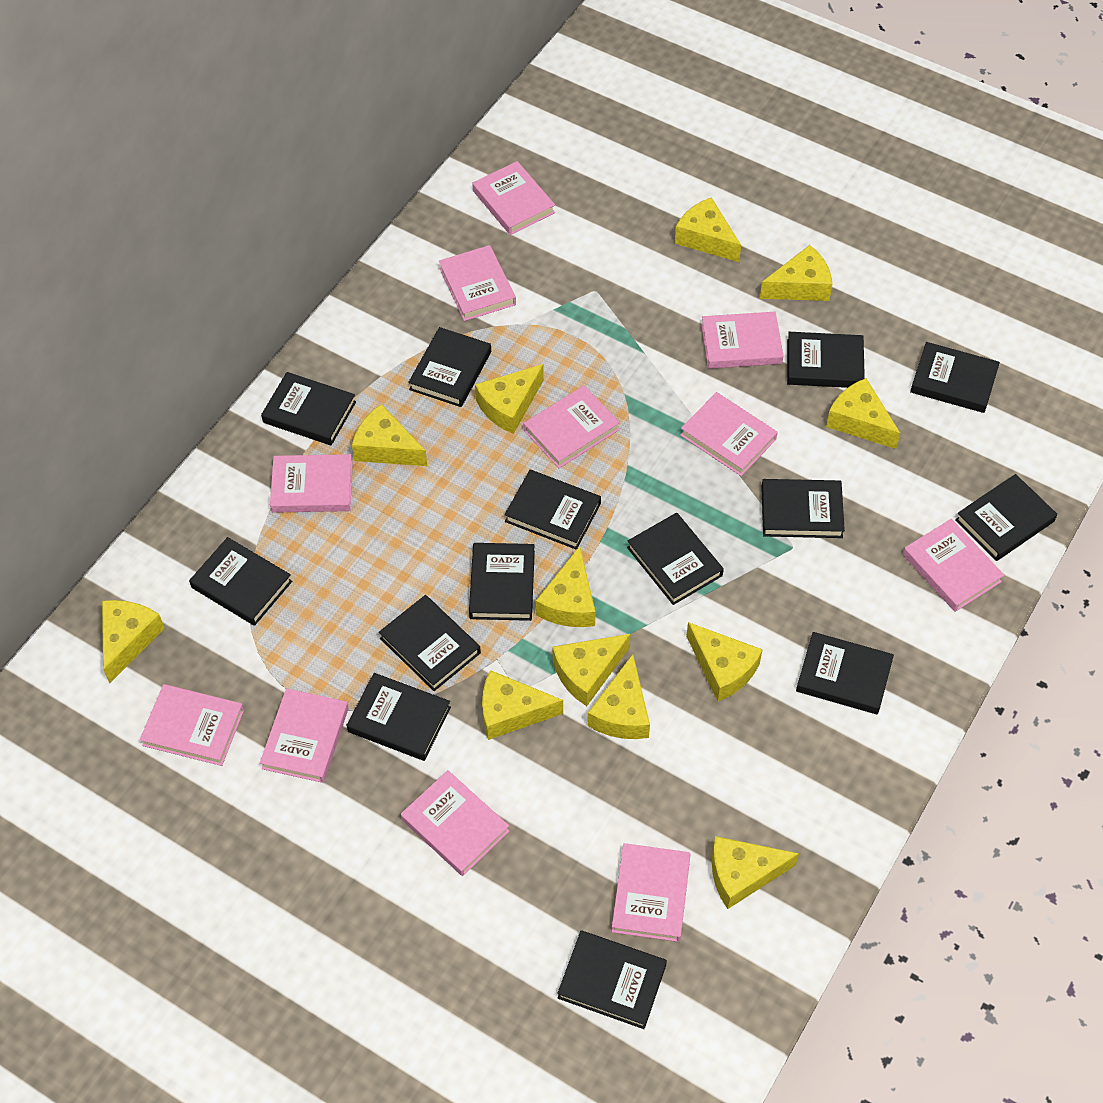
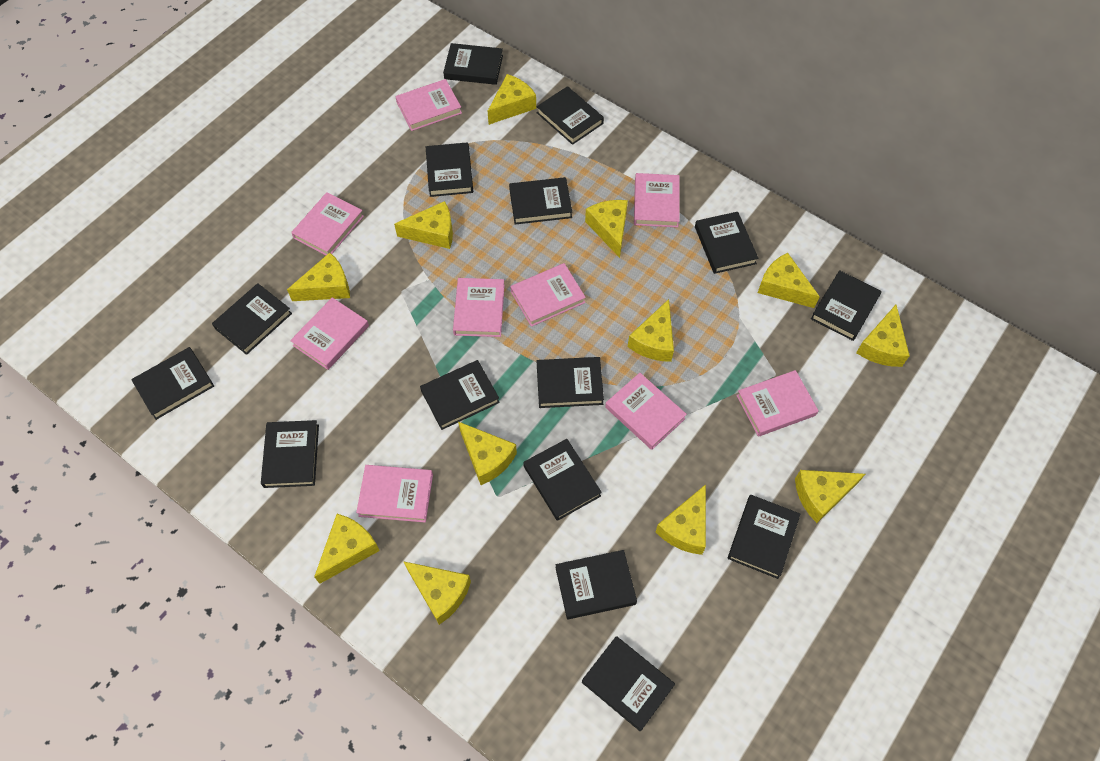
black book: [189,537,292,626] [261,372,356,445] [346,673,451,761] [379,595,481,691] [408,327,491,407] [469,543,535,621] [504,470,601,550] [557,930,667,1029] [627,513,724,605] [761,479,845,538] [787,332,865,388] [796,632,894,714] [910,342,1000,413] [955,474,1057,561] = 14 -> [131,347,214,420] [212,283,292,355] [261,420,319,488] [420,360,500,430] [426,142,473,197] [443,43,503,85] [509,177,572,224] [523,439,602,521] [537,86,604,145] [537,357,604,408] [556,550,637,619] [582,636,675,732] [695,212,758,274] [728,495,800,579] [811,270,882,341] = 15
pink book: [140,684,244,766] [260,689,349,783] [270,454,353,513] [401,770,509,876] [439,245,516,321] [473,161,555,235] [524,386,620,468] [612,843,691,942] [680,392,778,476] [701,312,784,369] [903,519,1004,612] = 11 -> [290,297,369,370] [291,192,364,255] [356,465,433,522] [395,79,462,131] [453,278,505,337] [510,263,586,327] [605,373,687,450] [634,173,680,228] [736,370,819,437] = 9

